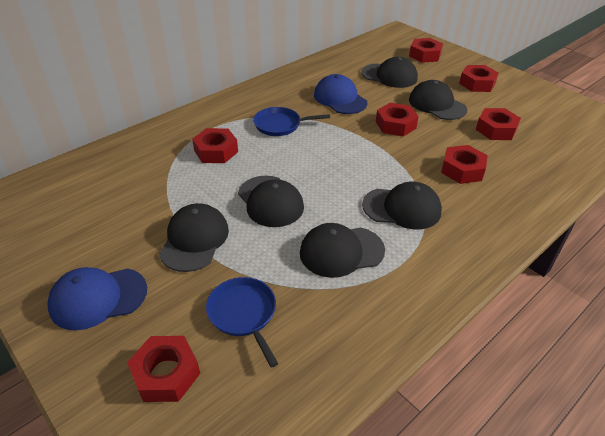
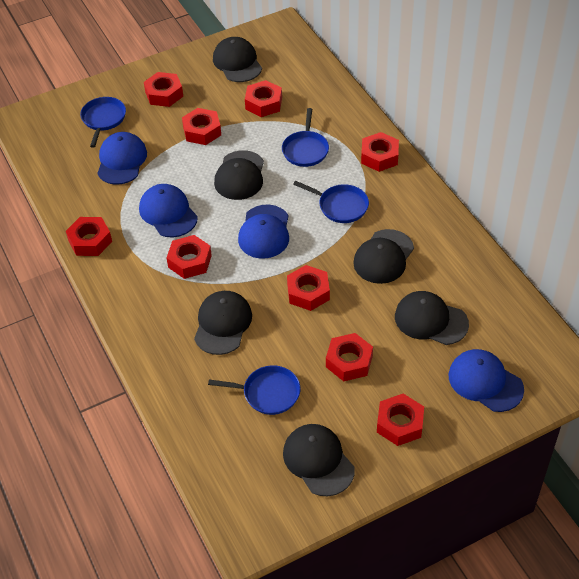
blue cap: [47,267,147,331] [314,74,367,114] = 2 -> [97,132,147,185] [139,184,198,237] [238,205,289,259] [448,349,524,412] = 4
blue pan: [206,277,278,368] [253,107,330,136] = 2 -> [80,97,126,148] [208,366,301,415] [282,108,329,167] [293,181,369,223] = 4
red nut: [127,336,200,402] [192,128,238,163] [376,103,419,137] [409,38,443,63] [441,145,488,184] [459,65,499,92] [476,108,521,140] = 7 -> [66,217,112,256] [144,72,183,107] [166,235,212,279] [182,108,221,145] [245,80,282,117] [287,265,330,311] [326,333,373,381] [361,132,399,172] [377,394,424,446] = 9

